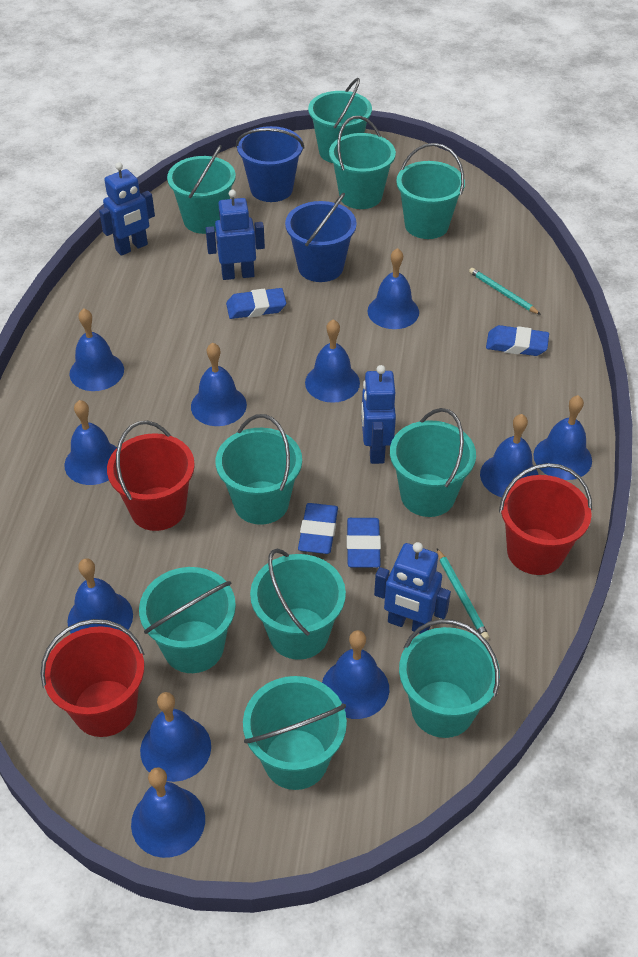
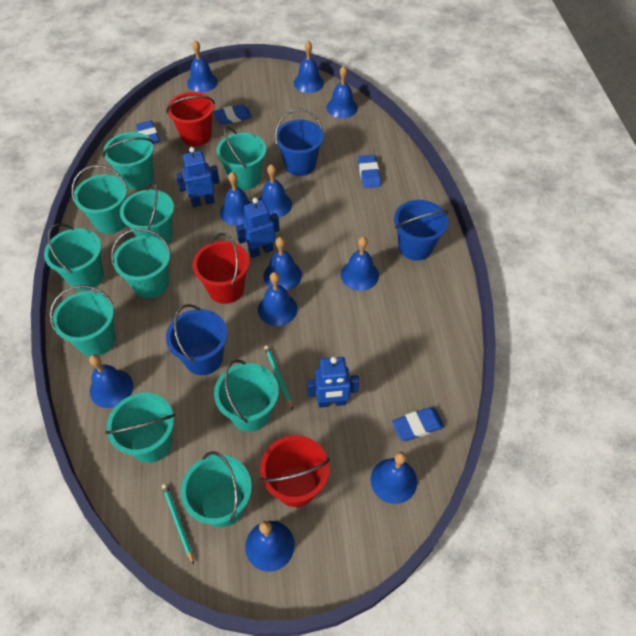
blue bucket: [236,126,305,202] [285,193,357,282] = 2 -> [166,304,227,375] [275,109,324,176] [394,200,449,261] = 3
blue robot: [99,162,155,256] [206,190,265,280] [361,365,396,464] [374,542,451,634] = 4 -> [176,147,220,207] [236,198,279,258] [307,357,359,408] = 3

